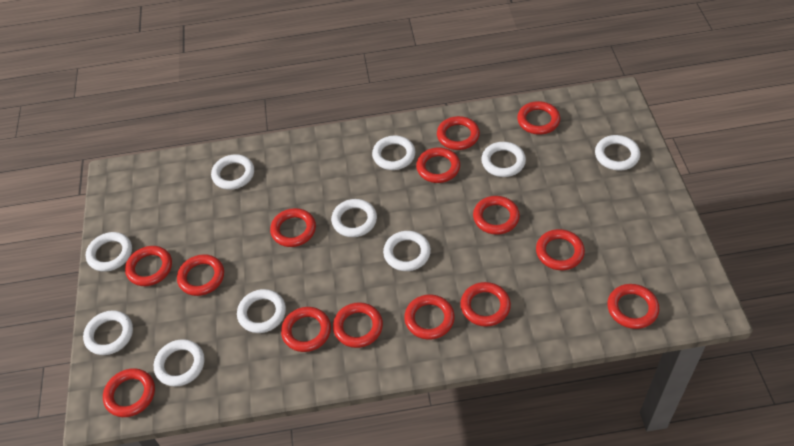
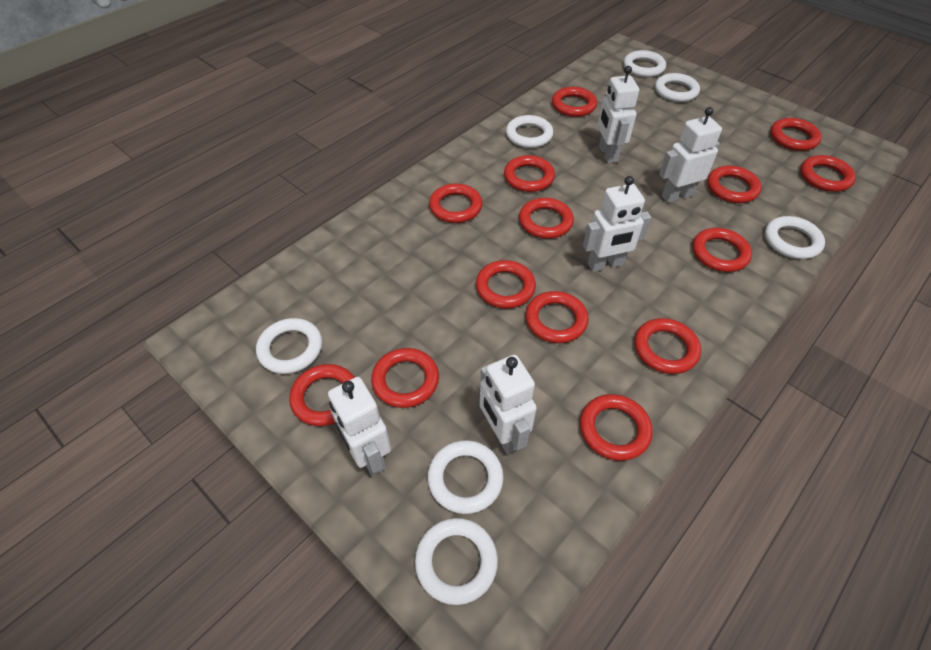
white ring: [83,310,133,355] [86,232,132,272] [154,339,205,387] [211,154,254,190] [237,289,286,333] [331,199,377,237] [372,136,415,170] [383,231,431,271] [481,142,526,177] [595,135,640,170] = 10 -> [256,318,322,374] [415,518,498,605] [428,440,504,514] [506,115,553,148] [624,50,666,77] [655,73,700,102] [765,216,825,259] = 7
white robot: none = 0 -> [328,377,391,476] [480,355,537,454] [583,176,651,272] [598,66,639,163] [659,107,722,203] = 5

